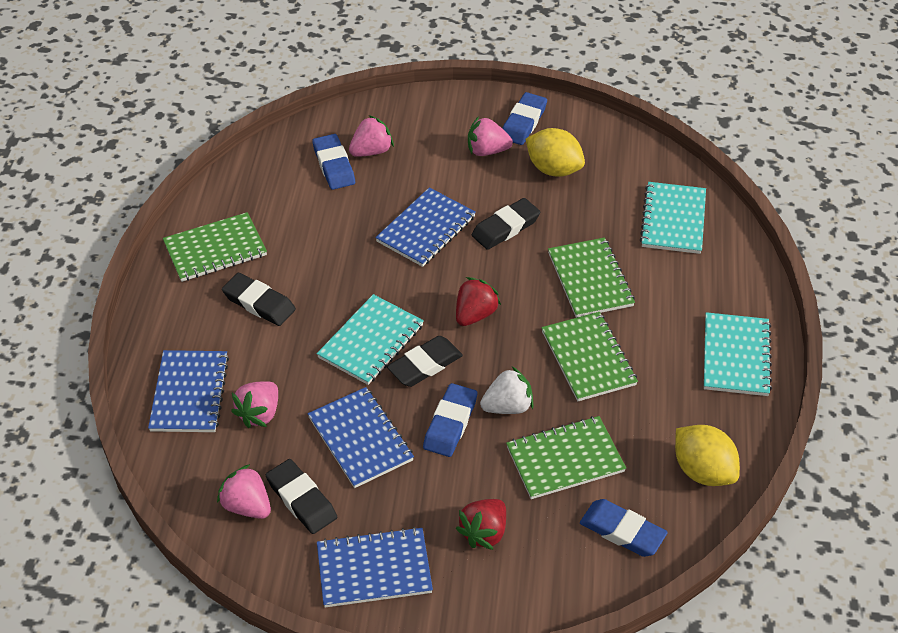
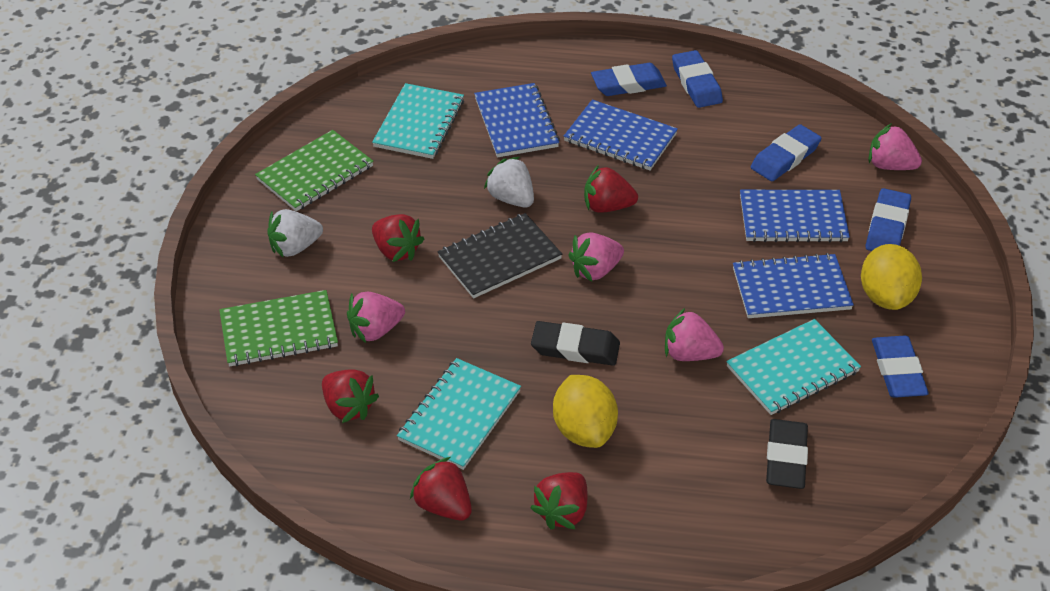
black eraser: [222,273,296,326] [266,459,337,534] [387,336,463,387] [472,198,540,250] = 4 -> [531,321,620,366] [766,419,808,489] = 2
black notebook: none = 0 -> [438,213,562,298] = 1
blue eraser: [313,134,355,190] [423,383,477,457] [502,92,547,145] [580,499,668,557] = 4 -> [591,63,667,96] [672,50,723,108] [751,124,822,181] [866,188,911,251] [872,336,929,397] = 5
green notebook: [163,212,267,282] [506,416,626,499] [541,312,638,401] [548,237,635,318] = 4 -> [219,290,338,367] [255,130,373,211] = 2
red strawberry: [456,277,501,326] [456,499,506,550] = 2 -> [322,369,379,423] [372,214,424,262] [410,457,472,521] [530,472,587,529] [584,165,638,213] = 5
white strawberry: [480,366,534,414] = 1 -> [267,209,323,258] [484,157,534,208] = 2

